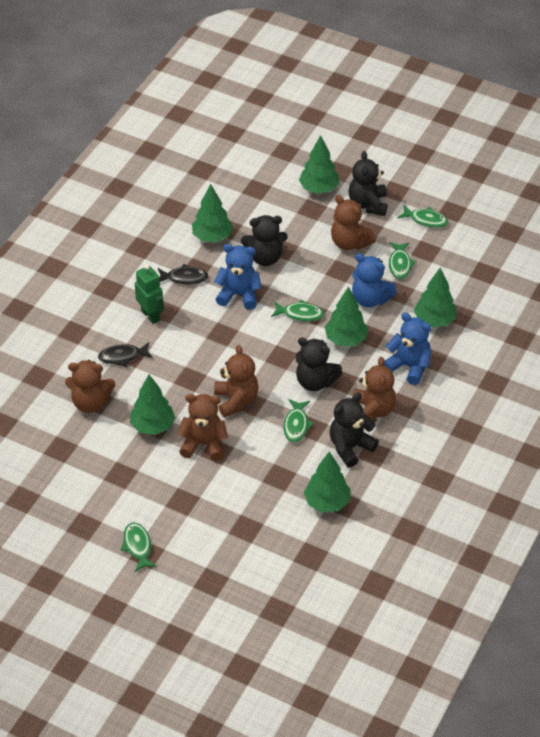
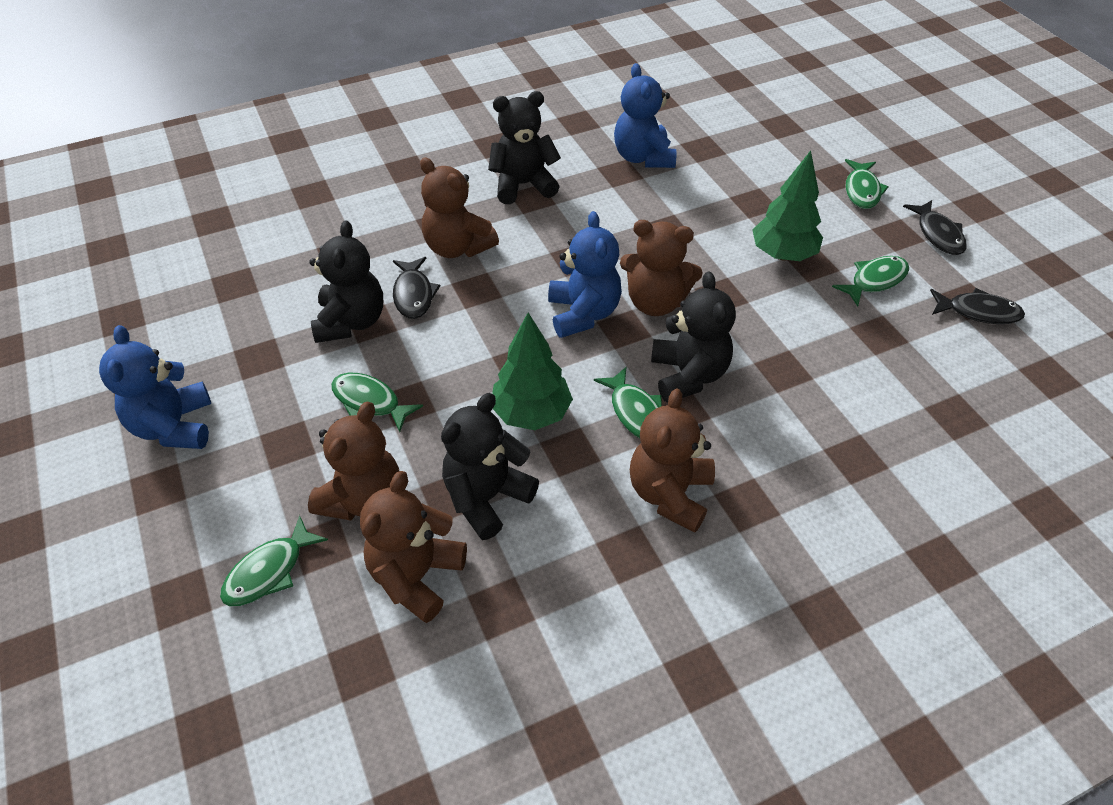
black fish: [98,342,153,367] [158,264,208,285] = 2 -> [393,257,440,319] [903,200,967,255] [930,288,1025,324] = 3
green robot: [135,264,164,324] = 1 -> none = 0
green tree: [130,375,175,435] [192,184,233,242] [299,135,339,194] [304,452,350,513] [325,287,368,346] [414,268,457,327] = 6 -> [492,313,573,430] [752,150,823,261] = 2

